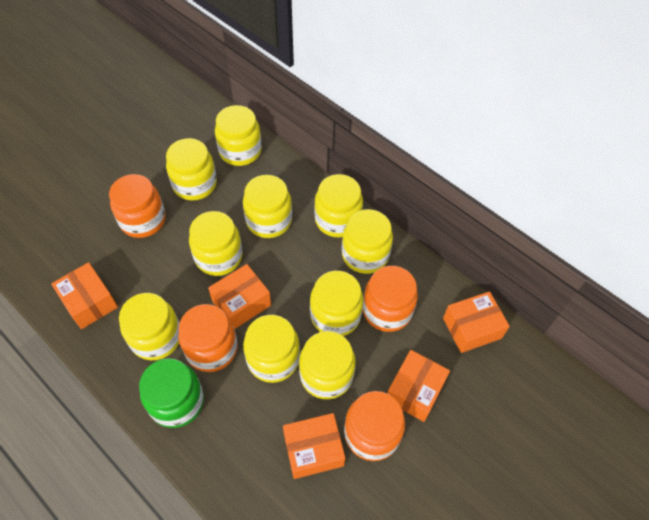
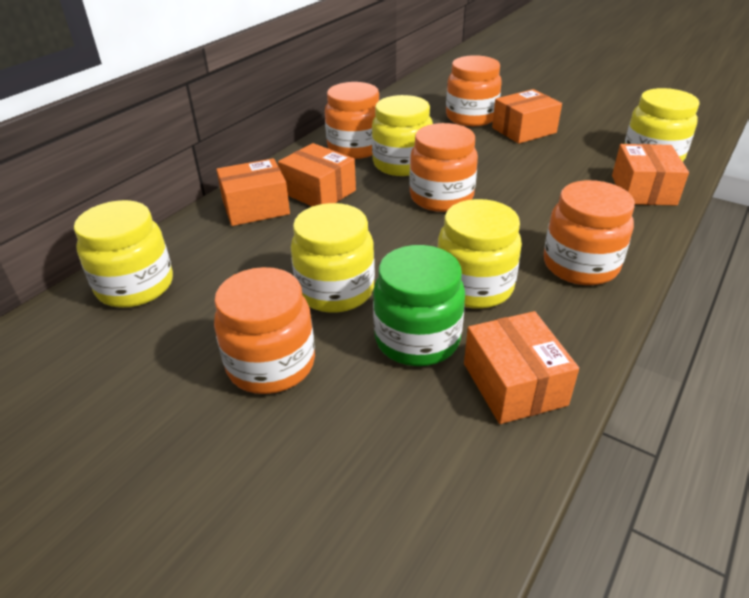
orange jar: [109,174,166,238] [178,304,238,372] [344,391,405,461] [363,266,418,332] = 4 -> [214,267,315,394] [325,82,379,159] [409,123,478,212] [446,55,502,126] [544,180,635,285] = 5
yellow jar: [119,293,179,360] [166,138,217,200] [189,211,242,276] [215,105,262,166] [243,175,292,238] [243,315,300,383] [299,331,356,399] [310,271,363,336] [314,174,363,237] [342,209,393,274] = 10 -> [74,200,173,308] [291,203,375,313] [372,95,433,176] [437,199,522,309] [625,88,700,162] = 5

